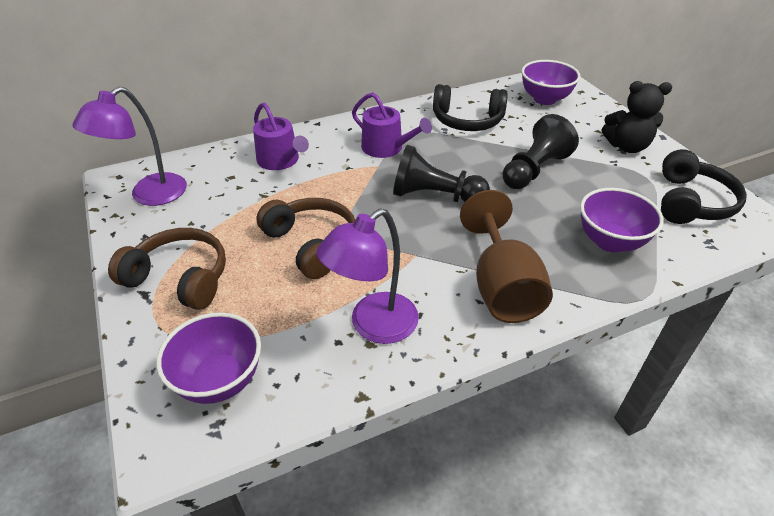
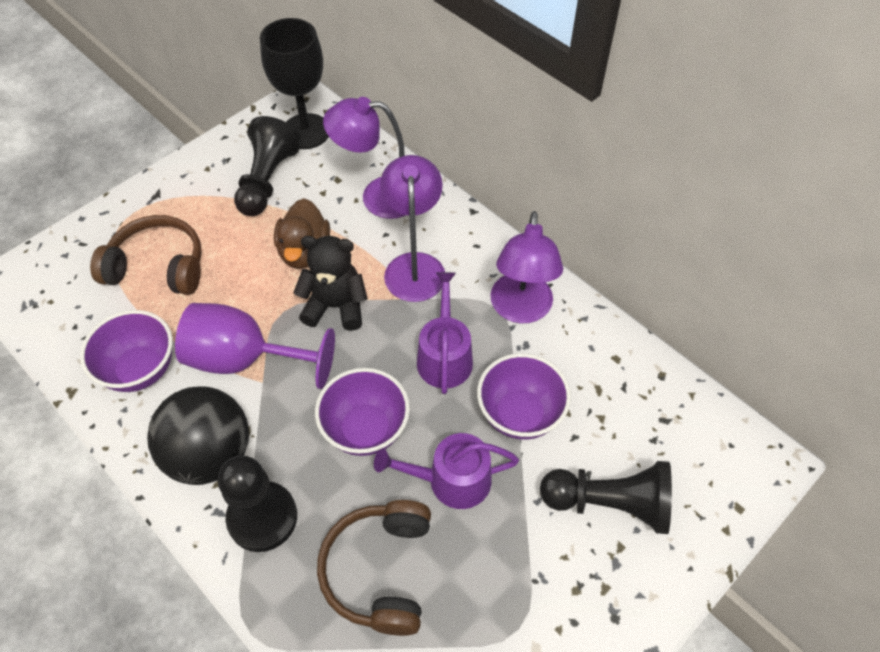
black ball: none = 0 -> [147,386,249,485] = 1
black goblet: none = 0 -> [260,18,329,149] = 1
black headphones: [433,84,508,131] [661,149,747,224] = 2 -> none = 0
black pawn: [393,145,490,202] [503,114,579,189] = 2 -> [218,455,297,552] [234,116,302,216] [540,461,672,534] = 3
brown duck: none = 0 -> [274,198,330,269] = 1
brown goblet: [460,190,553,323] = 1 -> none = 0
purple goblet: none = 0 -> [175,303,335,389] = 1
purple lamp: [72,86,187,206] [316,208,419,344] = 2 -> [323,97,406,219] [380,155,445,302] [490,211,563,323] = 3

